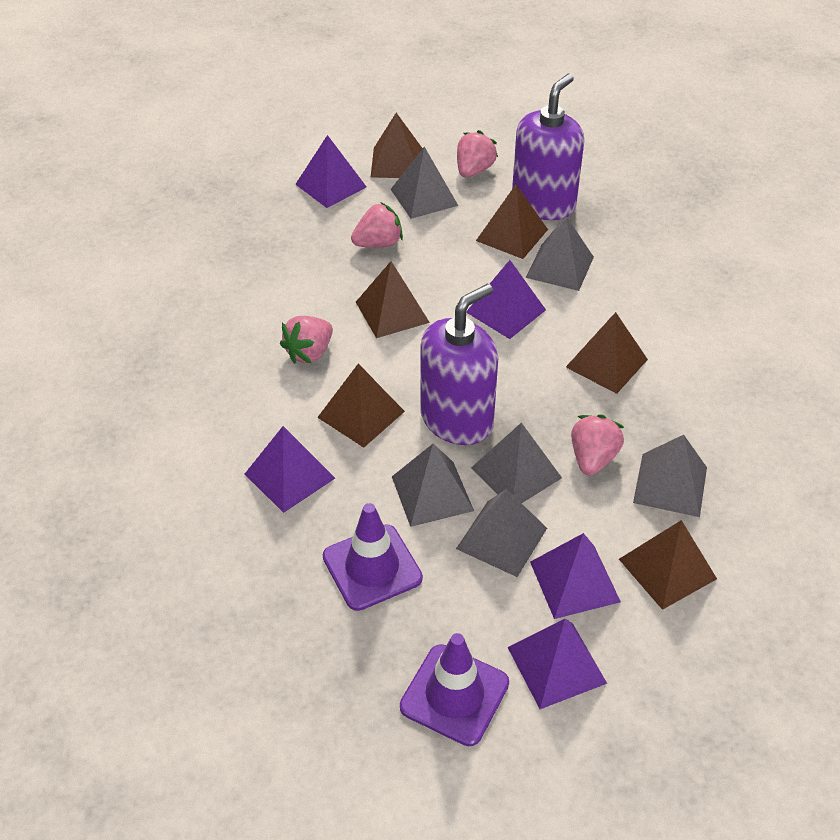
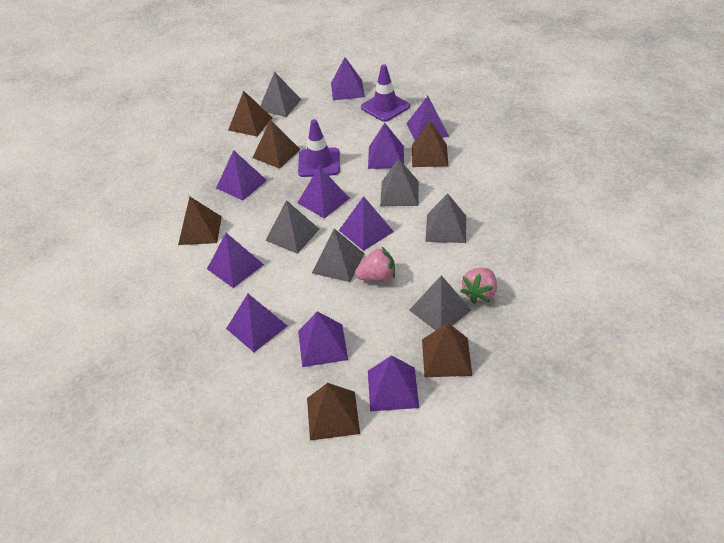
pink strawberry: [280,316,333,364] [351,202,403,248] [457,130,498,178] [571,414,624,476] = 4 -> [355,247,395,282] [460,268,497,304] = 2
purple pyramid: [245,426,335,513] [295,135,366,208] [466,260,546,339] [507,619,607,709] [530,533,621,619] = 5 -> [207,233,264,288] [216,150,267,201] [226,294,287,352] [297,166,350,219] [298,311,348,367] [331,57,365,100] [339,196,394,251] [368,123,404,169] [368,355,419,411] [406,96,449,140] = 10
purple soap dispenser: [420,284,498,445] [512,74,584,220] = 2 -> none = 0

